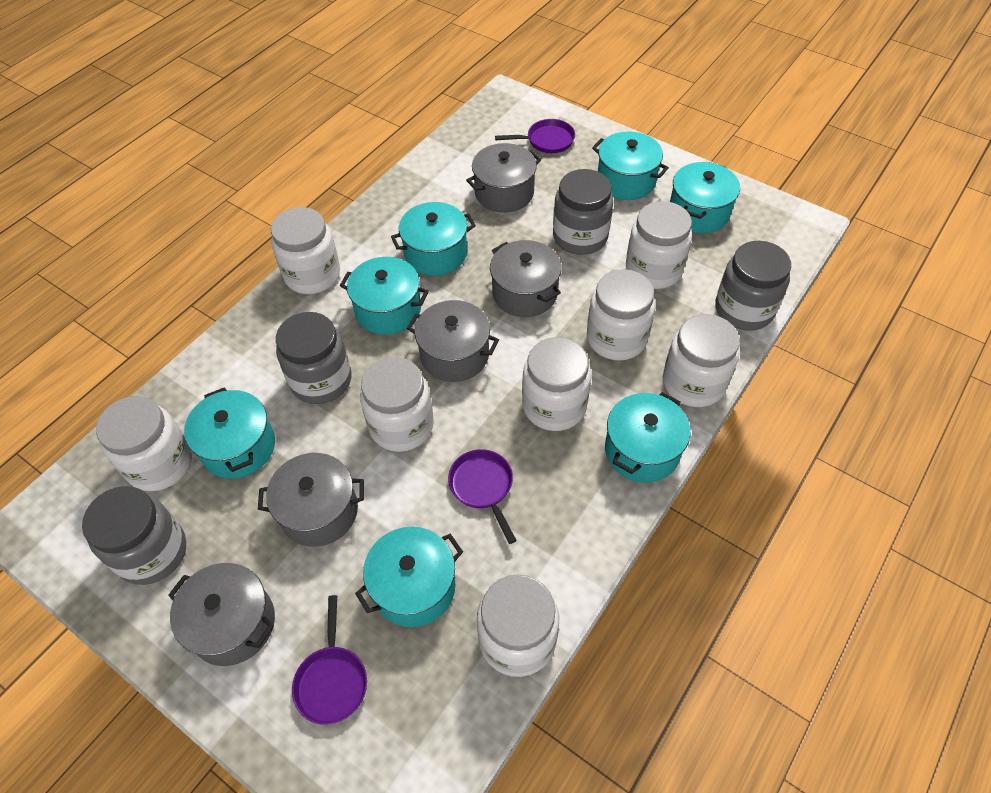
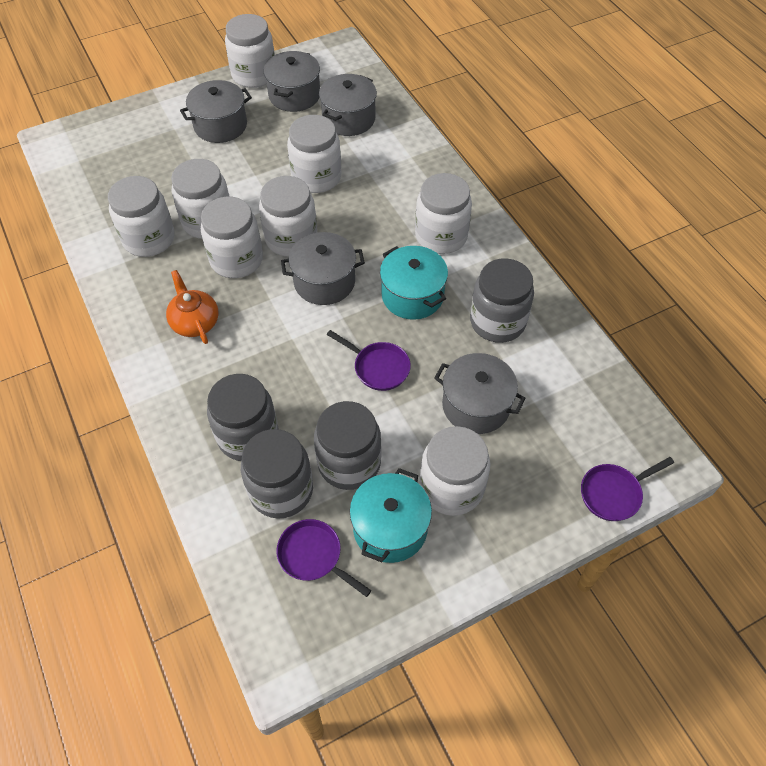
orange teapot: none = 0 -> [166,270,218,344] = 1
turquoise pot: [184,388,275,479] [340,257,429,335] [355,527,463,627] [391,202,476,276] [592,131,669,200] [605,392,690,483] [670,162,740,233] = 7 -> [350,468,432,563] [380,246,448,320] = 2

